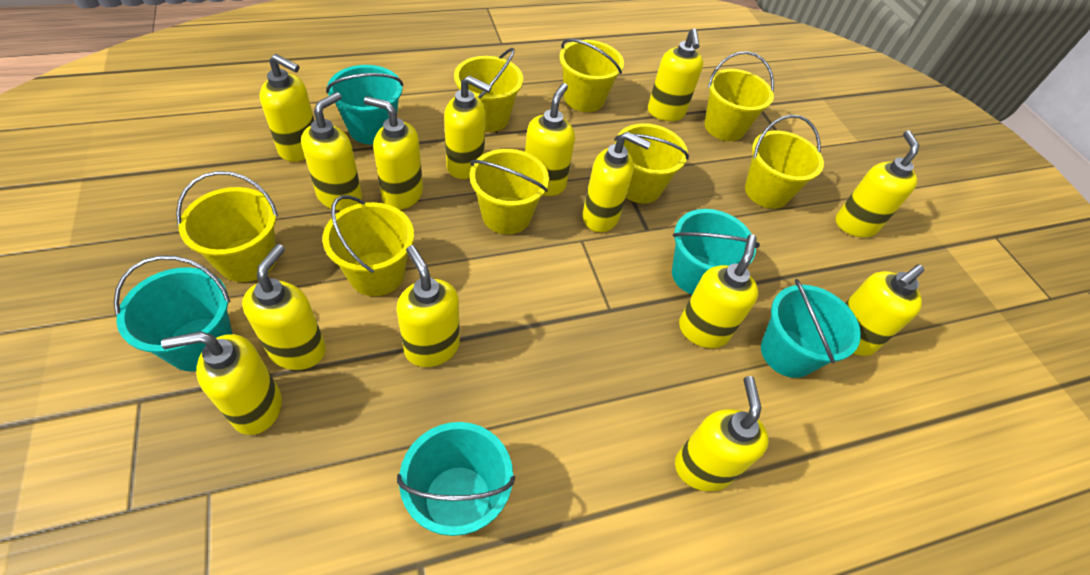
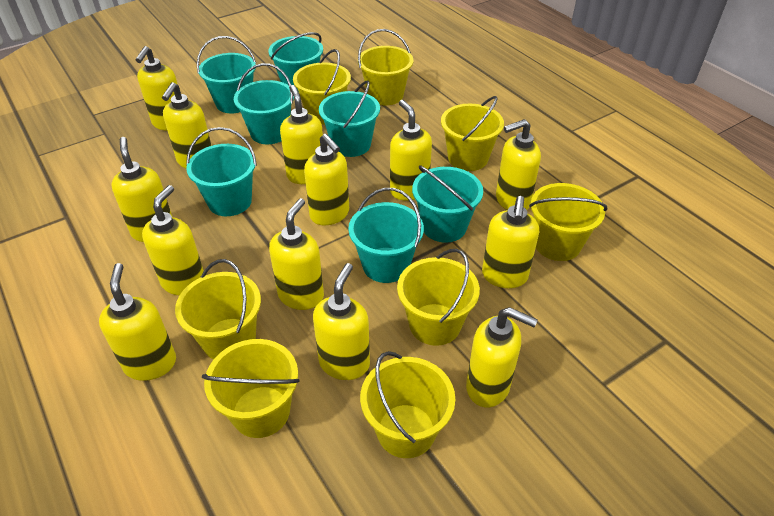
turquoise bucket: [114,255,233,372] [326,65,404,145] [397,422,515,536] [672,209,760,294] [761,279,861,378] = 5 -> [186,127,257,216] [197,36,256,113] [234,63,294,144] [268,32,323,92] [319,80,380,157] [348,188,424,283] [412,165,483,242] = 7
yellow soap dispenser: [161,331,282,435] [242,244,326,370] [260,54,315,162] [301,92,362,211] [364,96,423,210] [397,245,460,367] [444,76,492,179] [525,83,575,196] [583,132,651,232] [648,28,703,121] [675,376,769,491] [679,234,759,348] [836,131,919,237] [845,264,924,356] = 14 -> [99,263,176,381] [111,137,172,242] [135,46,178,131] [142,185,204,295] [162,82,211,168] [269,198,324,310] [280,85,323,184] [304,134,349,225] [313,263,370,380] [390,100,432,201] [466,307,538,407] [482,196,539,288] [496,119,541,210] = 13

